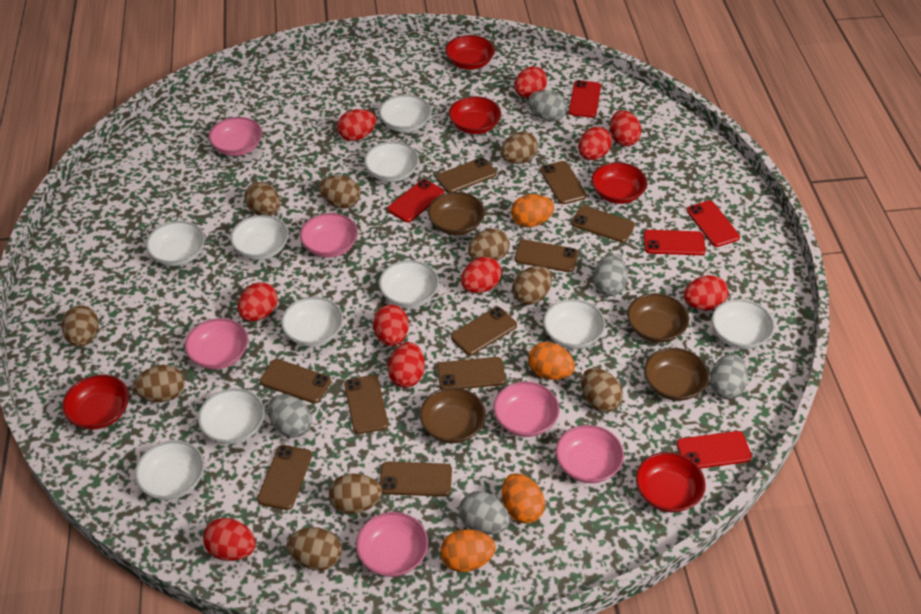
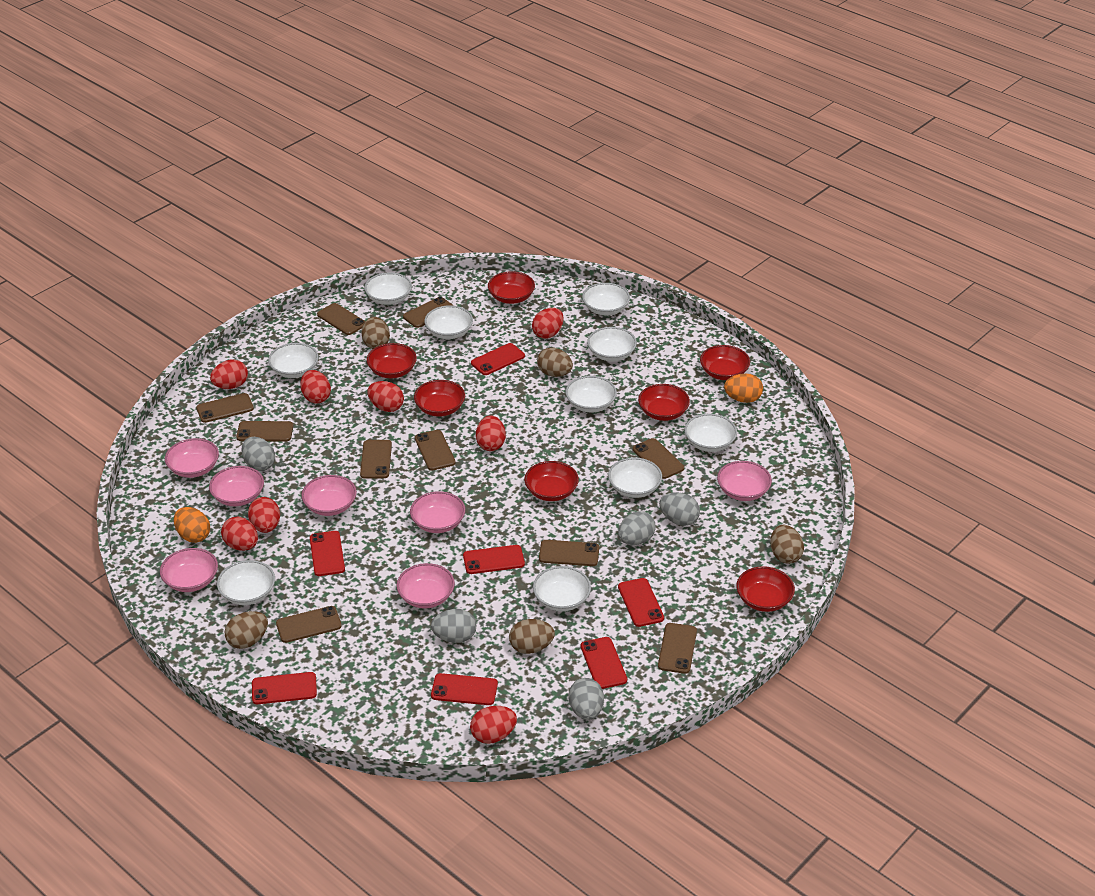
brown bowl: [419,388,486,443] [428,192,485,235] [627,293,689,343] [644,348,709,401] = 4 -> none = 0
brown egg: [61,305,99,347] [133,365,184,402] [244,182,280,216] [287,527,342,570] [318,175,360,208] [329,473,382,514] [468,228,510,261] [501,132,538,164] [512,266,552,305] [581,368,623,412] = 10 -> [225,611,268,649] [362,317,390,349] [509,619,555,654] [537,347,573,377] [770,525,804,564] = 5
orange egg: [440,529,496,572] [502,473,545,524] [511,194,554,227] [528,342,575,380] = 4 -> [174,507,210,543] [724,373,763,403] = 2
pink bowl: [185,318,248,369] [209,117,262,156] [300,213,358,258] [356,512,428,577] [493,381,560,437] [556,425,624,483] = 6 -> [160,548,218,592] [165,438,219,478] [209,466,264,506] [301,475,357,516] [396,563,455,608] [410,491,465,533] [717,461,772,501] = 7
red bowl: [62,375,129,430] [445,35,495,70] [449,96,501,134] [592,162,647,204] [636,452,706,513] = 5 -> [367,343,417,378] [414,380,465,417] [488,271,535,304] [524,461,579,501] [638,384,690,421] [700,345,750,380] [736,566,795,612] = 7
red egg: [203,518,256,561] [238,282,278,321] [337,109,376,141] [373,305,409,346] [388,342,425,388] [461,257,502,293] [514,66,547,98] [578,127,612,160] [610,110,642,146] [684,275,728,310] = 10 -> [210,359,248,389] [221,517,258,551] [248,497,280,533] [300,370,331,403] [367,381,404,412] [470,706,517,744] [476,415,506,451] [532,308,564,339] = 8
red phone: [387,179,444,222] [569,80,601,118] [644,230,706,255] [676,431,752,469] [687,201,740,247] = 5 -> [252,672,317,704] [310,531,345,576] [431,673,498,705] [463,545,525,574] [471,343,525,375] [581,637,627,689] [618,578,664,627] = 7

